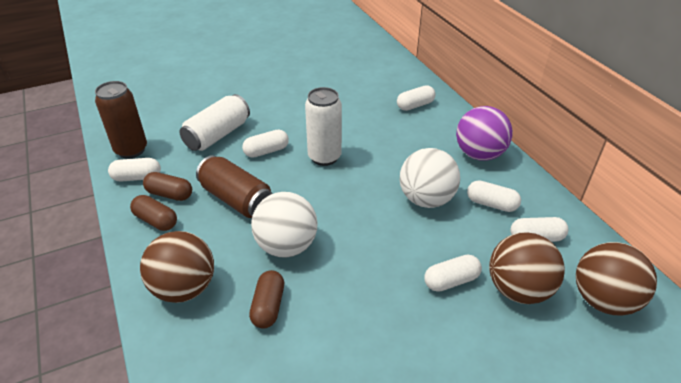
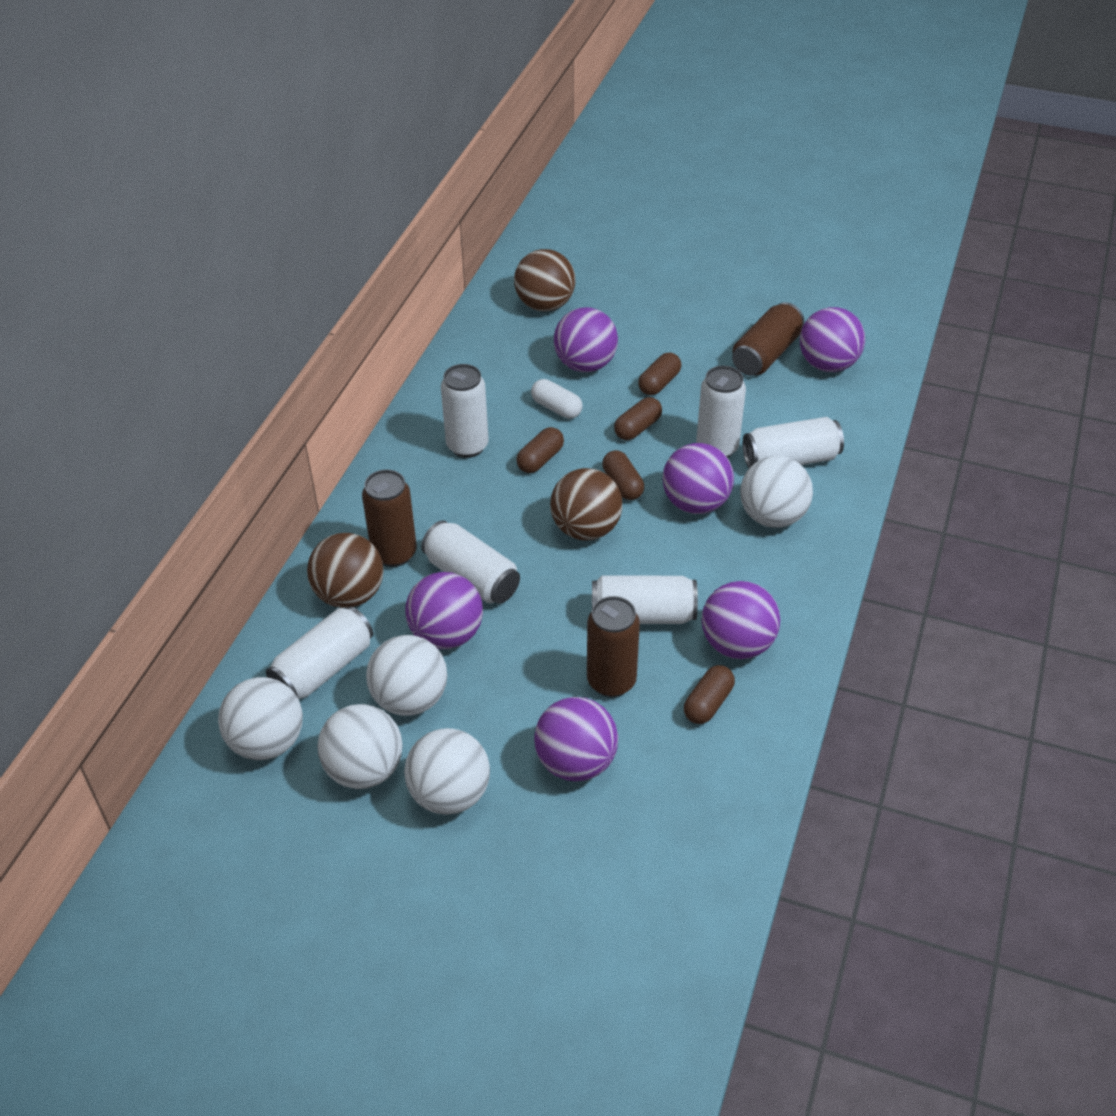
brown can: [95,81,147,159] [196,155,272,218] = 2 -> [362,469,417,567] [587,596,640,697] [732,302,804,376] = 3
brown capsule: [130,195,177,231] [143,172,192,201] [249,270,284,329] = 3 -> [516,427,564,473] [602,450,644,500] [614,397,662,440] [638,353,681,395] [684,665,735,724] = 5
purple ball: [456,106,513,161] = 1 -> [405,572,483,649] [534,697,618,782] [554,307,618,372] [662,443,734,514] [702,581,780,659] [800,307,865,372] = 6
white ball: [251,192,318,258] [400,148,460,208] = 2 -> [218,677,303,760] [318,704,403,789] [366,635,447,716] [404,728,490,815] [740,456,813,528] = 5
white can: [180,94,250,151] [305,87,342,166] = 2 -> [266,607,373,699] [421,520,520,604] [441,364,488,458] [592,576,698,624] [696,366,746,458] [743,417,844,468] = 6
white capsule: [108,158,161,181] [242,129,289,158] [397,85,436,111] [424,255,482,292] [467,180,521,212] [510,217,568,242] = 6 -> [531,379,583,419] = 1

